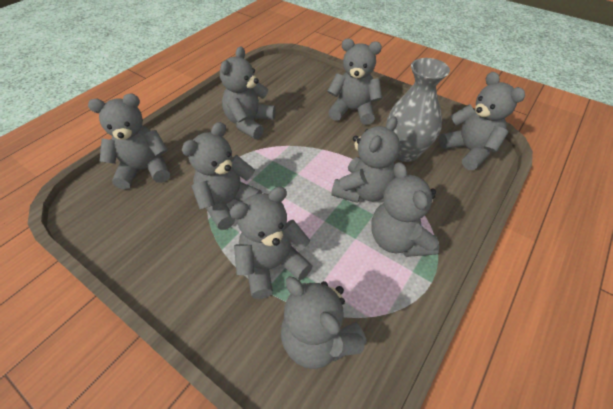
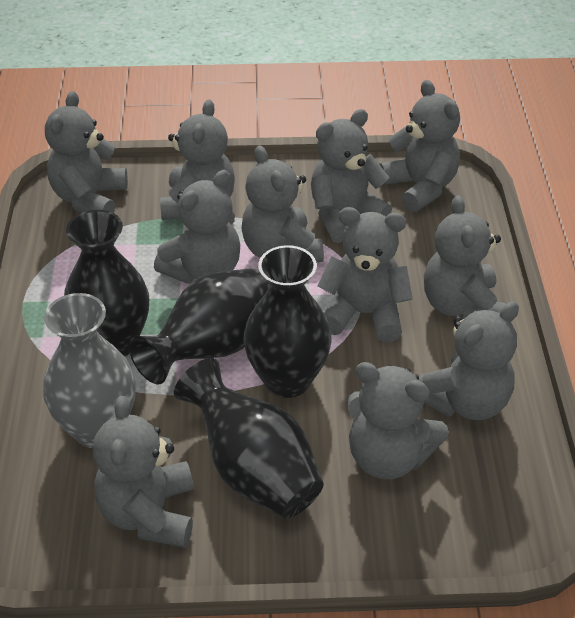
black vase: none = 0 -> [64,210,149,357] [129,268,271,385] [174,358,324,519] [243,245,331,398] = 4
grey teddy bear: [88,94,170,189] [182,122,262,230] [220,47,276,139] [229,187,312,299] [281,277,367,369] [328,39,382,125] [331,116,400,203] [371,162,439,257] [439,72,525,170] = 9 -> [45,91,128,213] [93,396,194,548] [154,170,240,284] [160,99,235,220] [241,145,324,262] [311,109,392,243] [317,207,413,342] [347,362,449,479] [379,80,460,212] [418,302,519,420] [424,195,506,319] = 11

